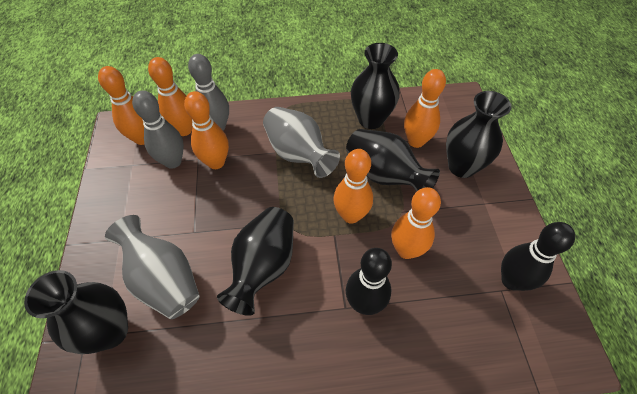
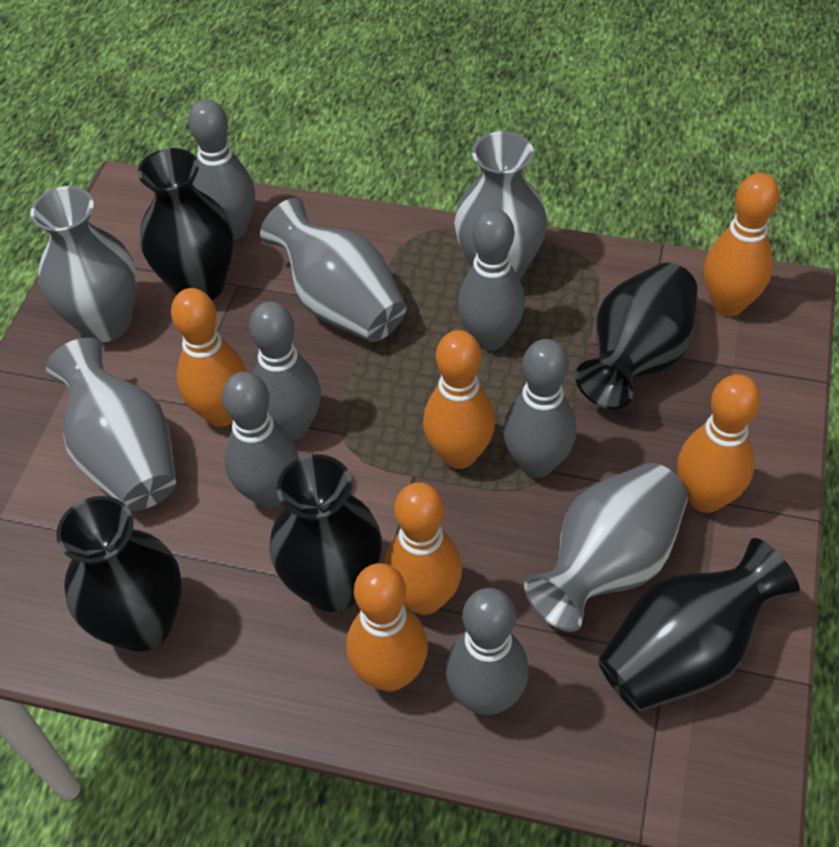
black bowling pin: [346,248,392,315] [501,222,575,291] = 2 -> none = 0
grey bowling pin: [132,90,184,169] [188,54,229,130] = 2 -> [188,99,255,240] [222,372,299,508] [249,301,321,440] [446,588,529,715] [458,208,525,350] [503,339,576,478] = 6
grey vase: [105,215,200,319] [263,107,340,178] = 2 -> [30,186,137,342] [46,338,176,511] [260,198,406,342] [454,131,547,280] [524,463,688,632] = 5

